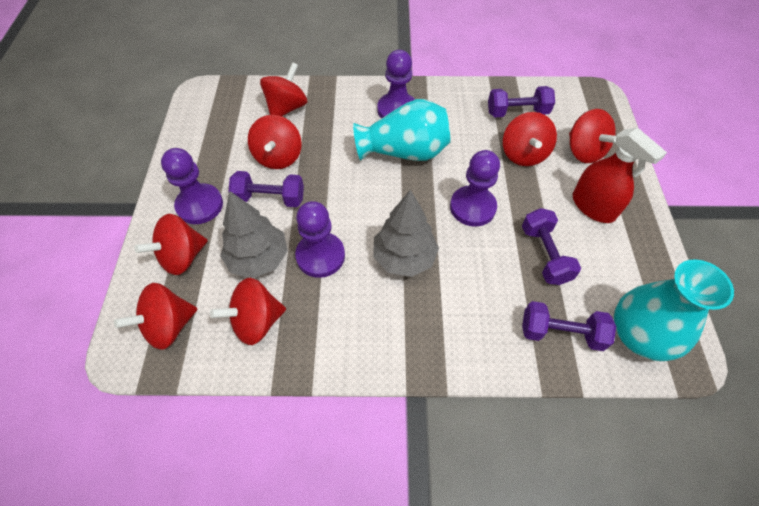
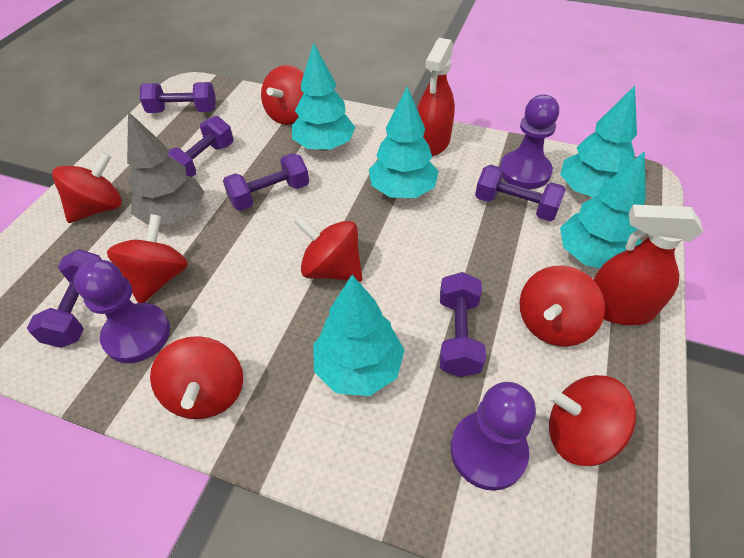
grey tree: [220,191,288,278] [373,190,439,277] = 2 -> [127,112,204,225] = 1
purple dumbbell: [229,171,304,207] [488,86,555,117] [522,208,581,285] [522,301,616,351] = 4 -> [27,249,102,348] [140,82,216,113] [168,116,234,177] [223,153,309,211] [440,272,486,377] [475,165,566,221] = 6
purple pawn: [161,148,223,224] [295,201,345,278] [377,50,415,118] [450,150,500,227] = 4 -> [74,259,170,363] [451,382,536,491] [500,95,559,189] = 3
red spray bottle: [573,128,667,223] = 1 -> [417,38,455,156] [594,205,703,325] = 2
turquoise tree: none = 0 -> [292,43,355,151] [313,275,405,396] [369,86,439,198] [560,86,637,198] [560,151,646,268] = 5
turquoise vase: [353,99,450,161] [614,259,734,361] = 2 -> none = 0

